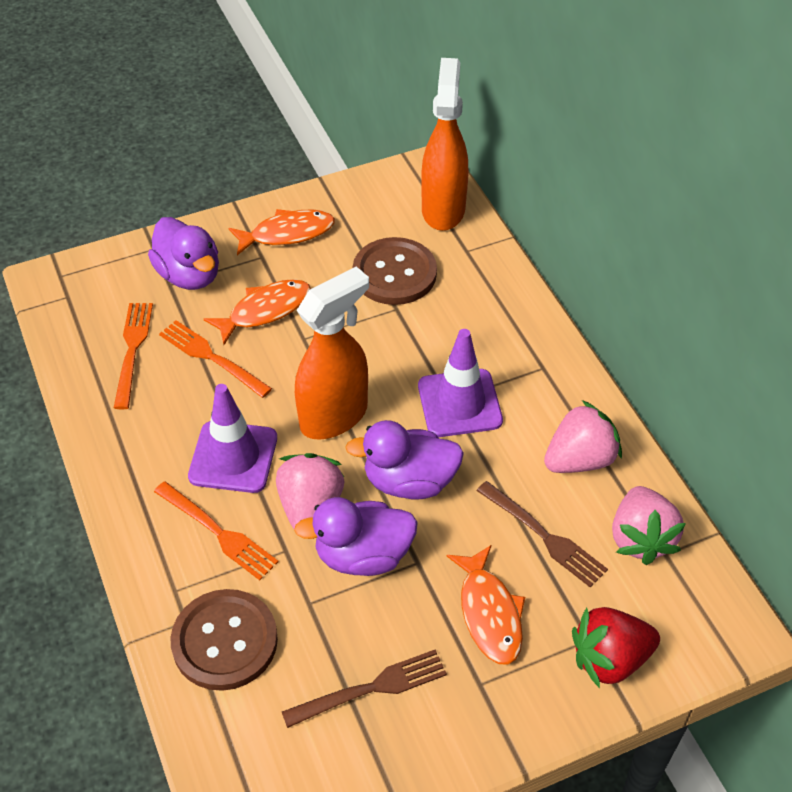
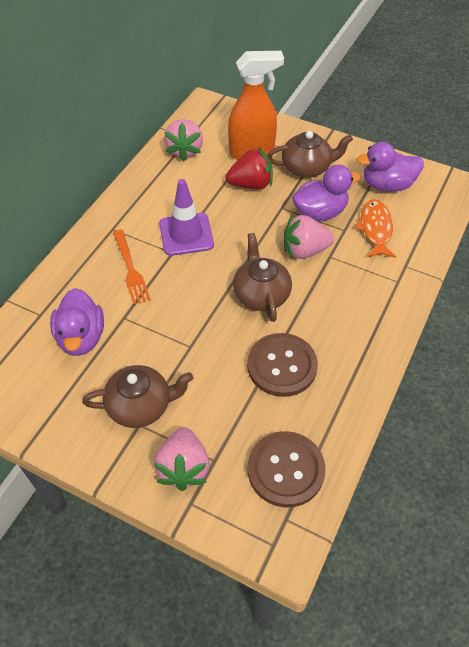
brown fork: [282,650,447,728] [477,481,608,588] = 2 -> none = 0
brown teapot: none = 0 -> [82,365,193,428] [233,233,292,322] [267,131,353,178] = 3
orange fish: [204,279,311,345] [228,209,335,255] [447,545,525,665] = 3 -> [355,199,396,258] = 1
orange fork: [114,303,153,409] [154,482,279,580] [159,320,272,398] = 3 -> [113,230,151,305] = 1
orange spray bottle: [295,266,369,440] [421,58,468,231] = 2 -> [228,51,284,160] = 1
purple traffic cone: [188,384,277,493] [418,329,503,437] = 2 -> [159,179,214,256] = 1

